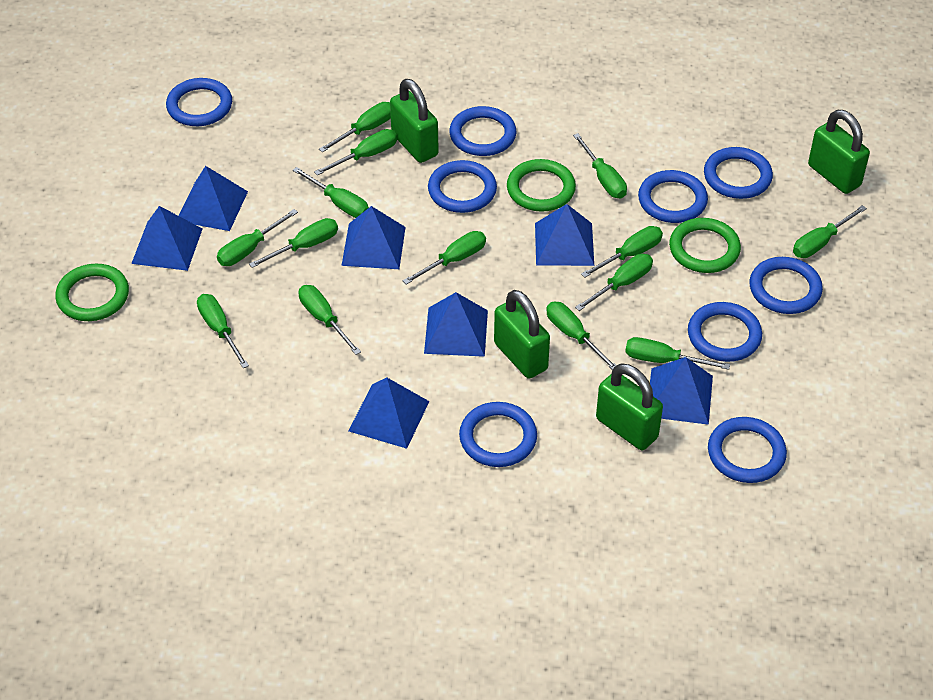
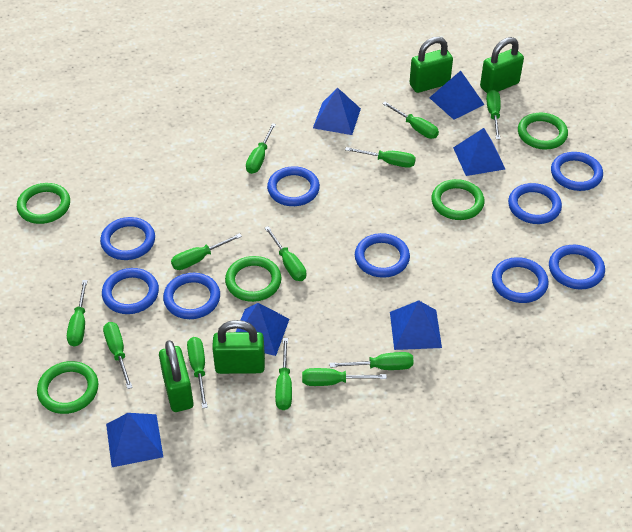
blue pyramid: [131,206,202,271] [179,166,248,231] [341,206,406,269] [349,377,429,449] [424,292,488,357] [535,204,594,266] [650,357,713,425] = 7 -> [106,413,163,467] [236,303,289,356] [313,88,361,135] [390,301,442,350] [429,71,485,120] [453,128,505,176] = 6
green ring: [55,264,129,321] [507,159,576,212] [669,218,741,273] = 3 -> [17,183,70,224] [37,361,98,414] [225,256,282,302] [431,179,485,220] [518,113,568,150] = 5
green screwdriver: [197,294,249,368] [217,209,298,266] [249,218,338,268] [293,167,369,218] [299,285,361,355] [314,129,397,176] [319,102,391,152] [402,231,486,285] [546,302,616,370] [573,133,627,199] [575,253,653,311] [581,226,663,278] [625,337,730,370] [793,205,867,258] = 14 -> [67,280,88,347] [103,322,133,389] [171,233,242,270] [187,337,208,409] [246,123,276,174] [265,226,306,281] [275,338,292,410] [302,368,387,386] [330,352,414,370] [345,147,416,168] [382,102,439,139] [486,90,501,139] = 12

